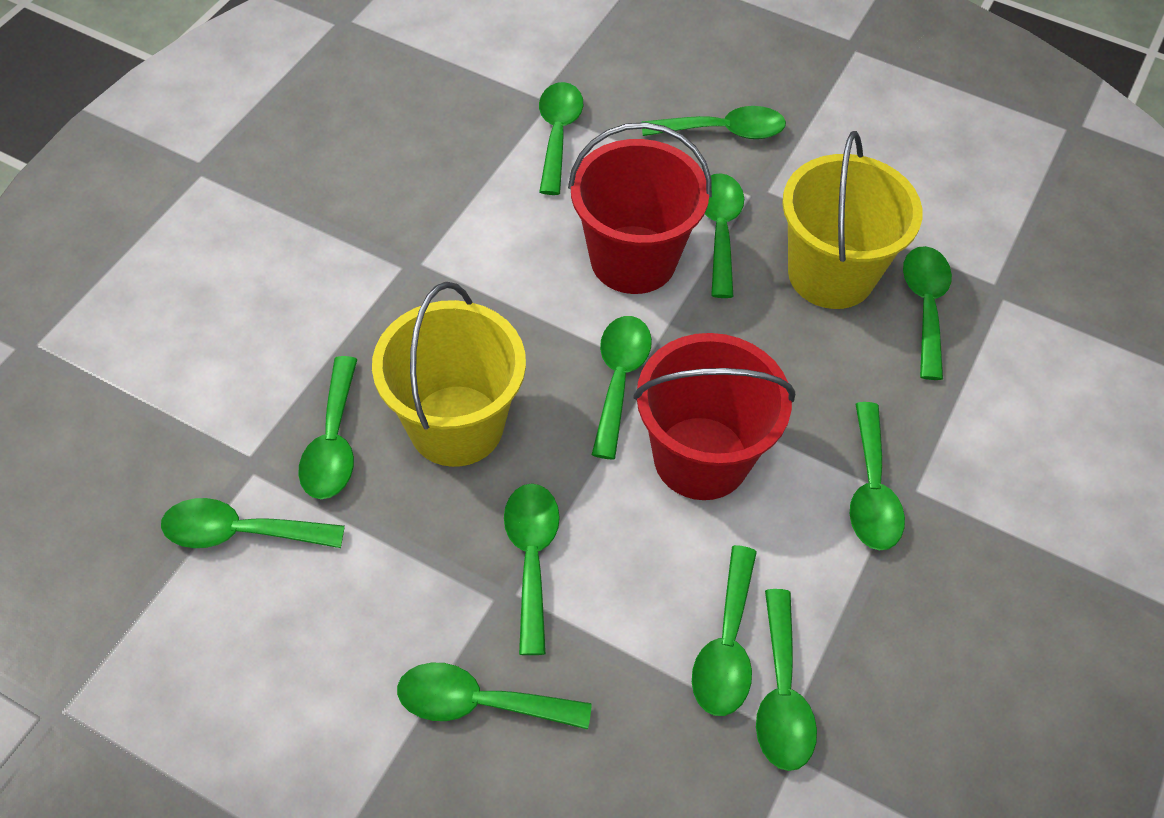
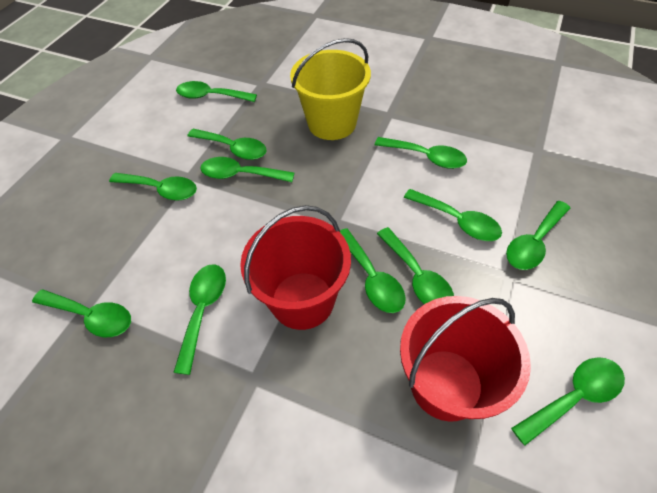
yellow bucket: [372,282,526,467] [782,131,923,309] = 2 -> [290,38,371,140] = 1

